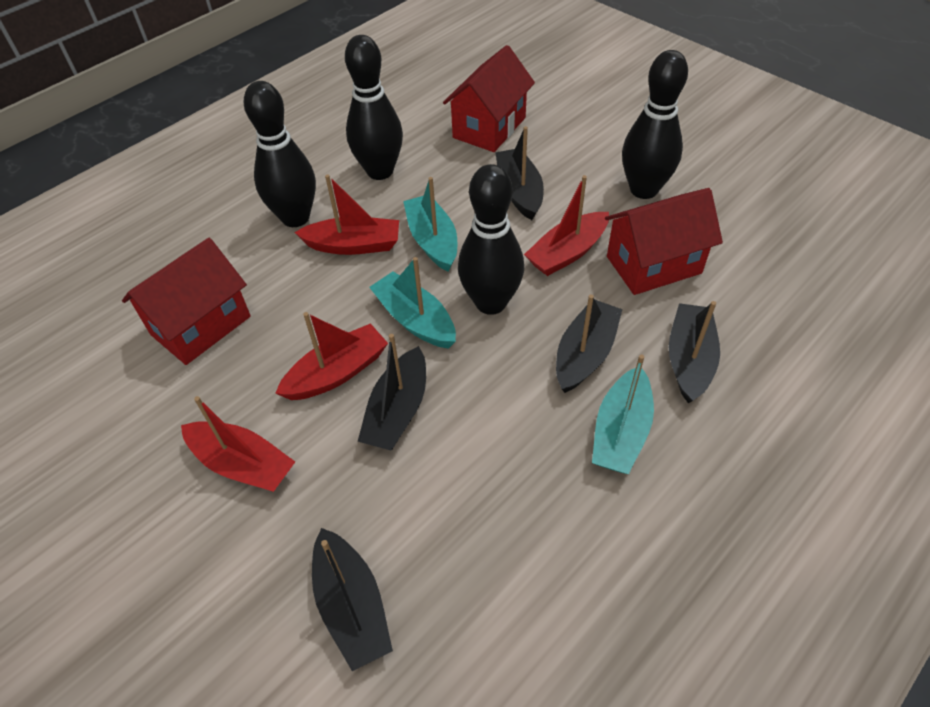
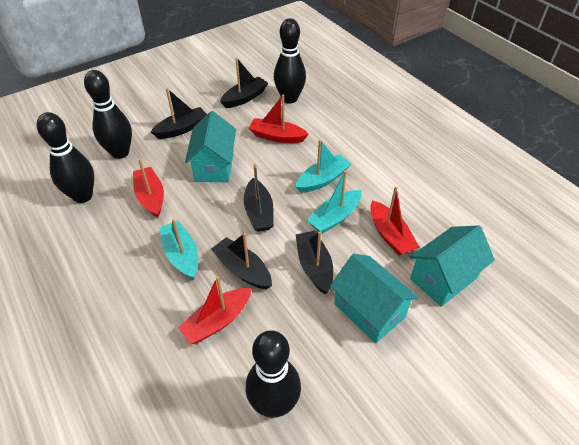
red house: [122,238,251,365] [443,45,535,152] [605,188,723,295] = 3 -> none = 0
turquoise house: none = 0 -> [185,111,236,182] [330,254,419,343] [410,225,495,307] = 3

